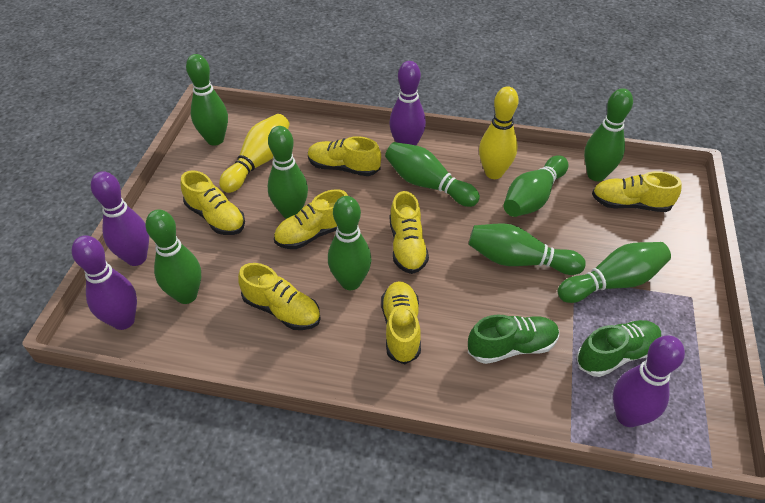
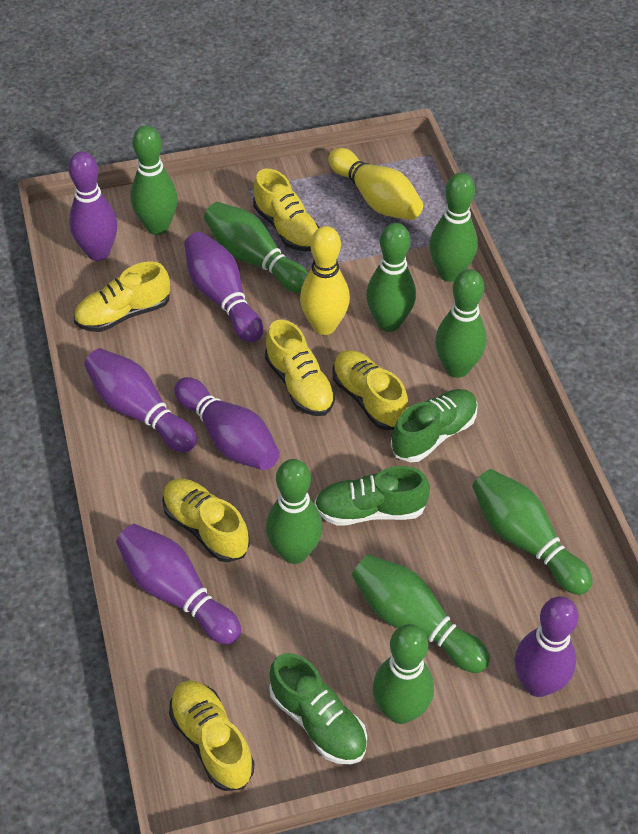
green shoe: [468,315,559,364] [576,320,662,377] = 2 -> [269,653,367,765] [314,466,430,526] [391,389,477,462] = 3
purple bowling pin: [72,235,137,330] [91,171,149,266] [389,61,426,146] [613,336,685,427] = 4 -> [68,151,117,261] [84,348,197,453] [116,524,241,645] [174,377,280,470] [184,232,263,342] [515,596,579,697] = 6
yellow shoe: [181,170,245,235] [238,263,321,330] [274,189,348,249] [308,136,381,176] [381,281,421,364] [390,191,429,274] [592,171,682,212] = 7 -> [74,261,170,332] [162,478,250,562] [169,680,255,791] [253,169,320,252] [265,319,335,416] [333,350,409,430] = 6

